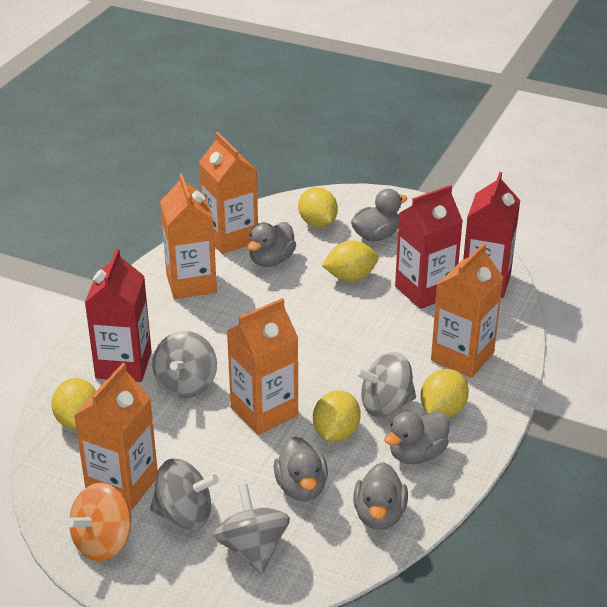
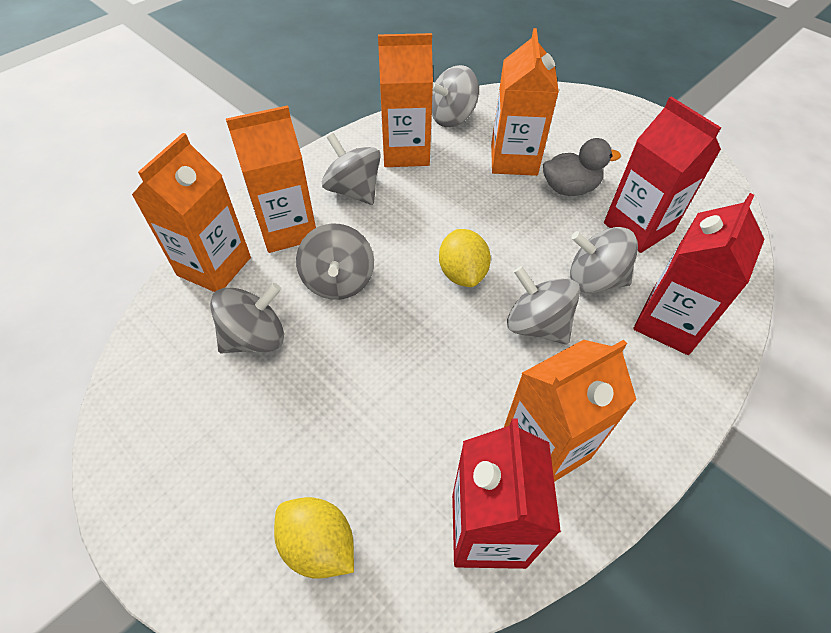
grey duck: [248,222,296,267] [274,437,328,501] [351,189,408,242] [353,462,408,530] [384,411,449,464] = 5 -> [543,138,621,196] = 1
grey spinning top: [150,458,219,530] [152,331,217,398] [214,483,290,574] [355,352,416,417] = 4 -> [210,283,284,354] [296,223,374,300] [322,133,381,205] [432,65,479,127] [507,266,580,345] [570,227,638,293] = 6
orange spinning top: [67,483,131,561] = 1 -> none = 0
yellow lemon: [51,378,96,429] [298,187,338,227] [313,390,361,442] [322,240,379,281] [420,369,469,418] = 5 -> [274,497,354,579] [439,229,491,287] = 2

